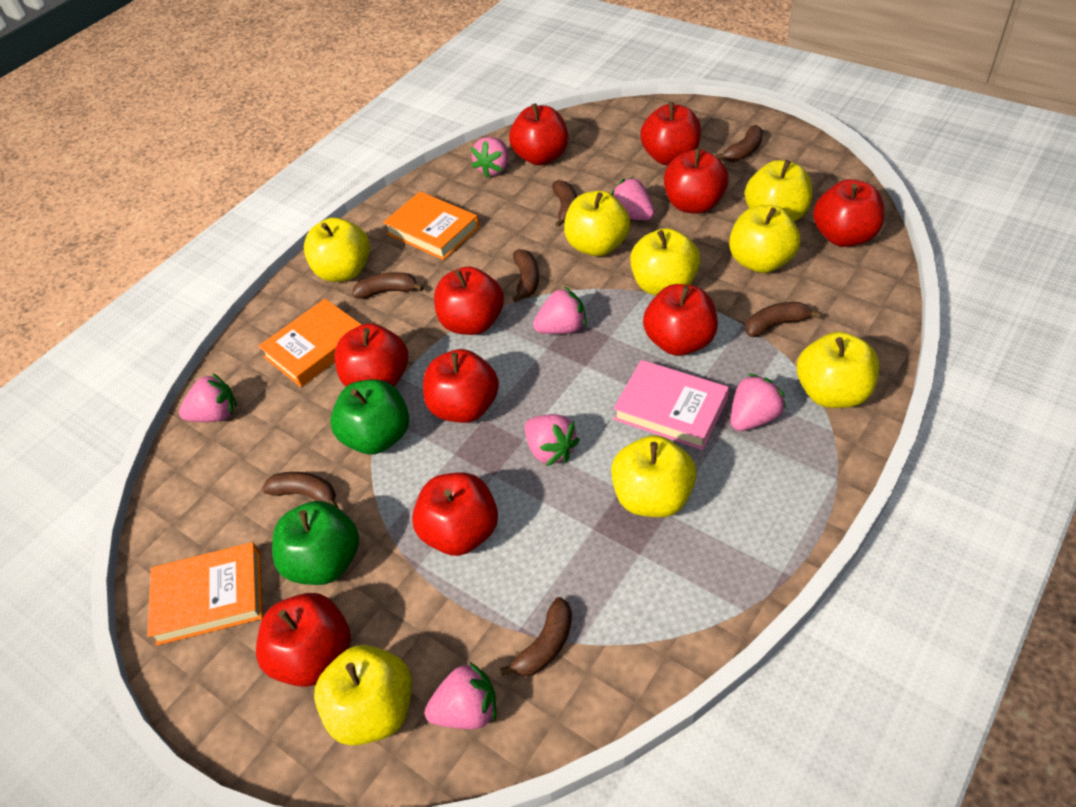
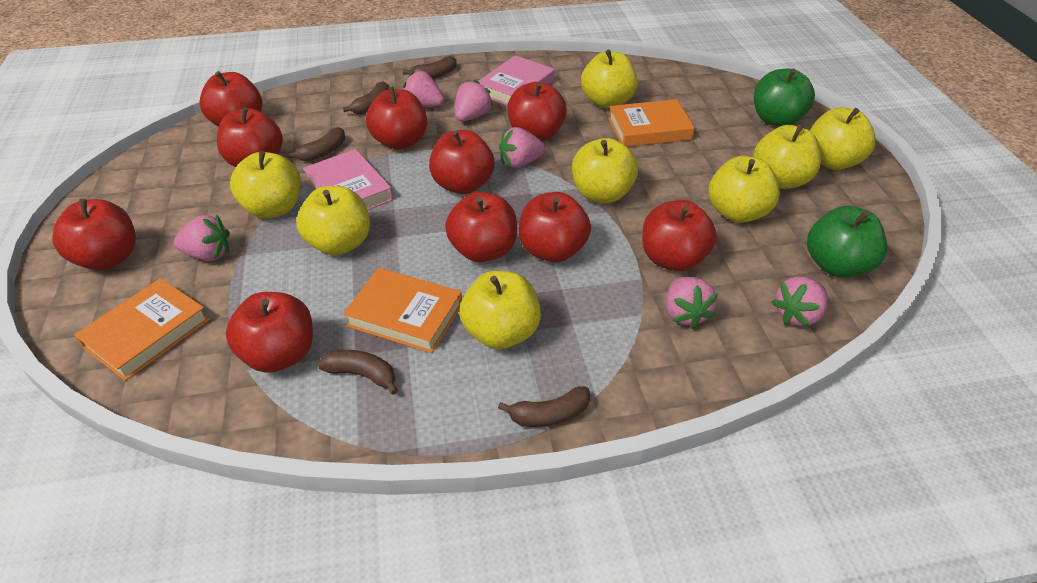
brown banana: [262,472,338,507] [352,272,424,299] [500,597,572,677] [513,249,539,303] [552,180,577,227] [716,125,763,162] [745,302,821,337] = 7 -> [287,127,345,162] [317,350,398,395] [343,81,389,114] [403,56,457,79] [498,386,591,427] = 5
pink book: [613,360,729,450] = 1 -> [303,149,393,210] [478,55,555,105] = 2
pink strawberry: [179,373,237,422] [424,662,496,729] [471,137,509,178] [525,414,580,466] [533,287,586,334] [611,177,655,220] [731,373,786,431] = 7 -> [174,215,230,261] [403,71,444,108] [455,79,493,121] [499,127,546,168] [666,277,718,329] [772,276,828,327] = 6

